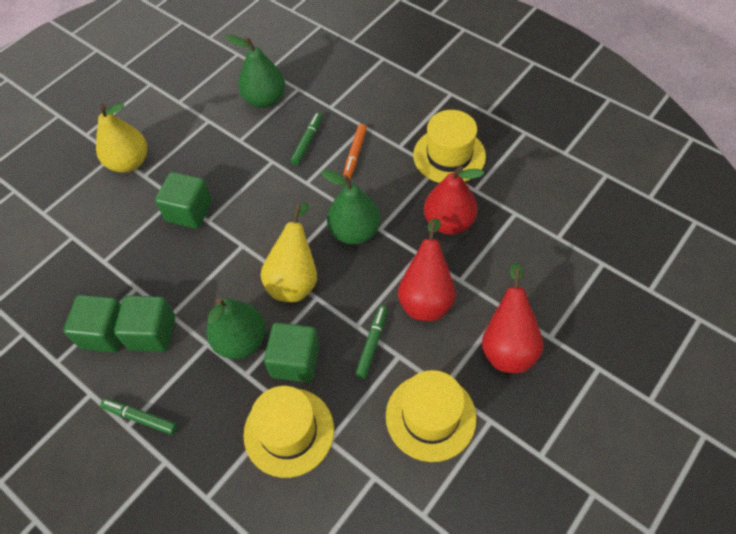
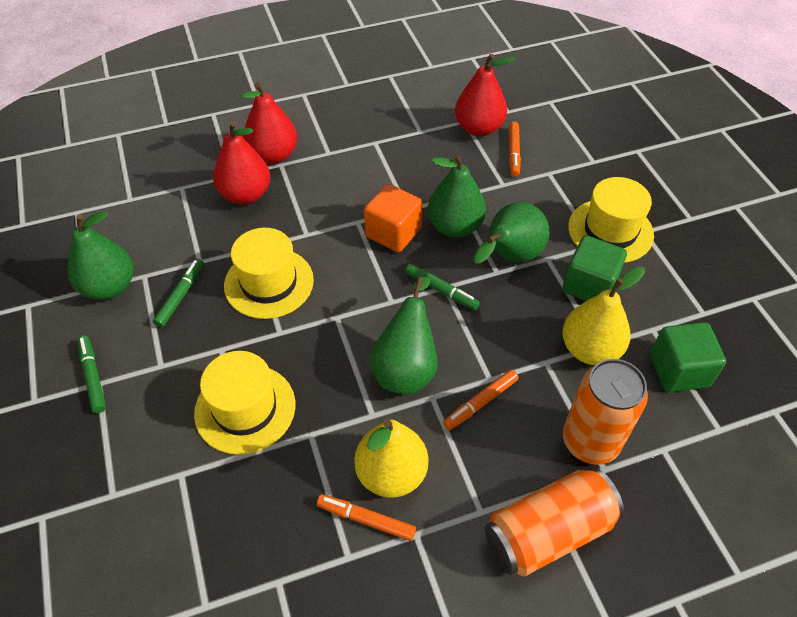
green cube: [63,295,122,353] [114,295,175,352] [155,172,212,229] [264,322,320,383] = 4 -> [562,235,627,301] [650,322,726,392] = 2
green pear: [206,298,266,359] [226,35,285,108] [321,170,380,245] = 3 -> [68,211,133,300] [370,277,438,394] [427,154,486,238] [474,202,549,264] = 4
orange can: none = 0 -> [485,468,624,577] [563,359,648,465] = 2
orange cube: none = 0 -> [364,184,422,252] = 1
orange marker: [343,124,367,179] = 1 -> [317,494,416,541] [443,369,518,430] [509,122,521,177] = 3

